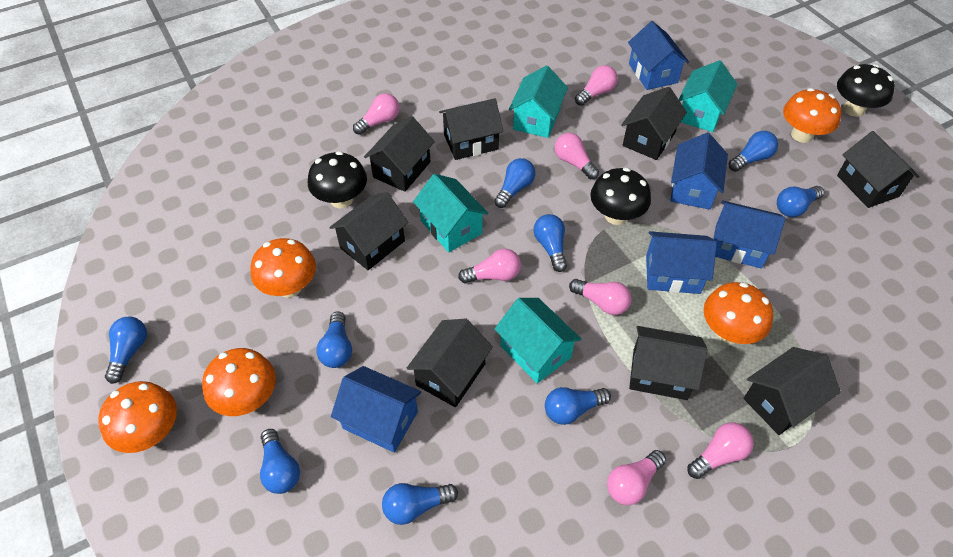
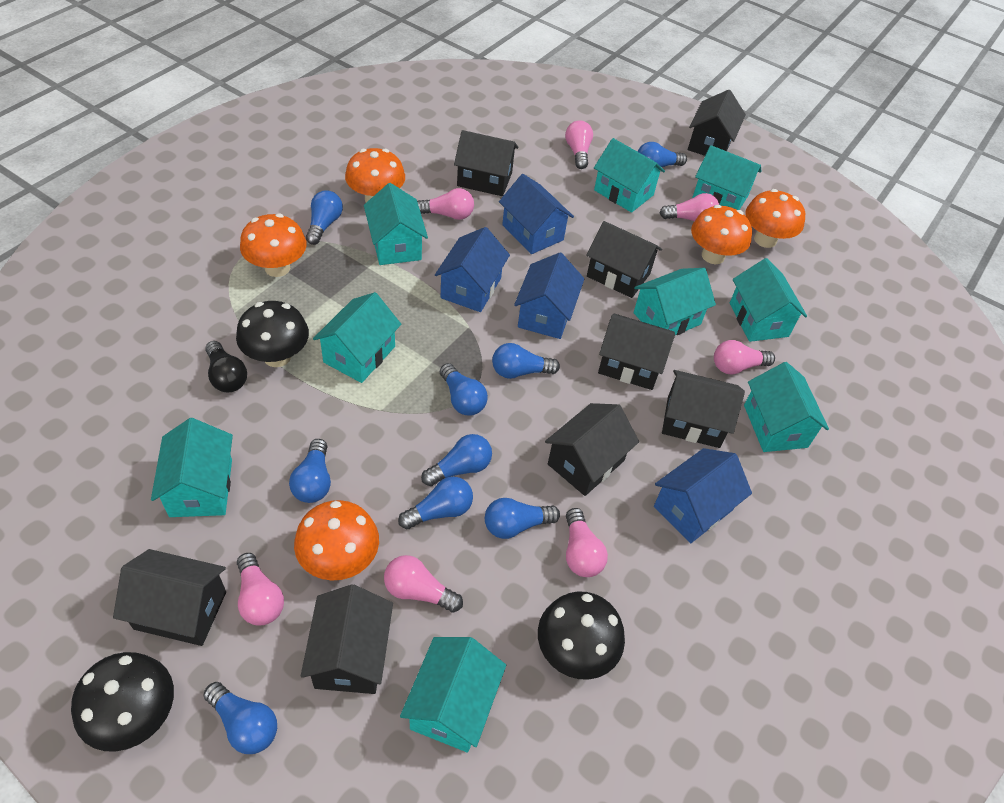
black light bulb: none = 0 -> [205,341,247,392] = 1
blue house: [331,366,422,453] [628,21,689,90] [646,231,717,294] [670,133,728,210] [713,201,785,269] = 5 -> [435,227,510,312] [499,174,574,254] [514,253,584,339] [654,448,752,543] = 4
turquoise house: [413,174,489,252] [495,298,582,384] [509,65,568,138] [678,60,737,132] = 4 -> [151,418,233,517] [313,292,401,383] [364,183,428,265] [400,637,506,753] [594,138,665,213] [634,268,716,335] [692,145,762,210] [730,258,807,342] [744,362,829,452] = 9

